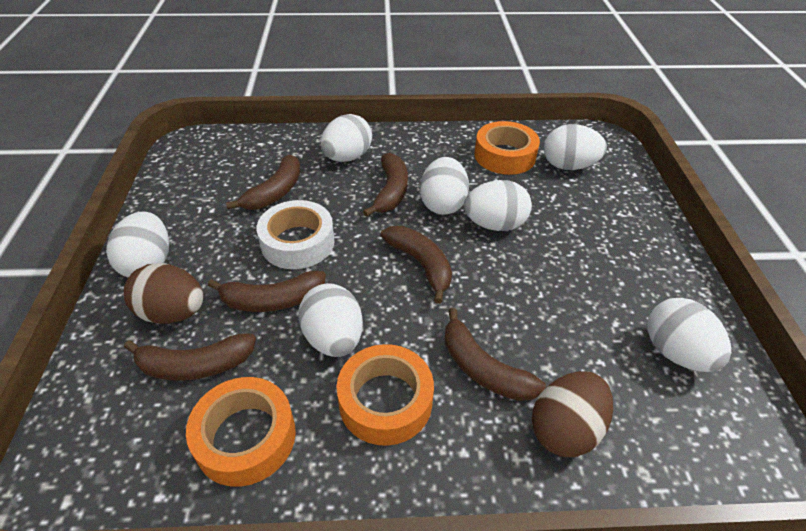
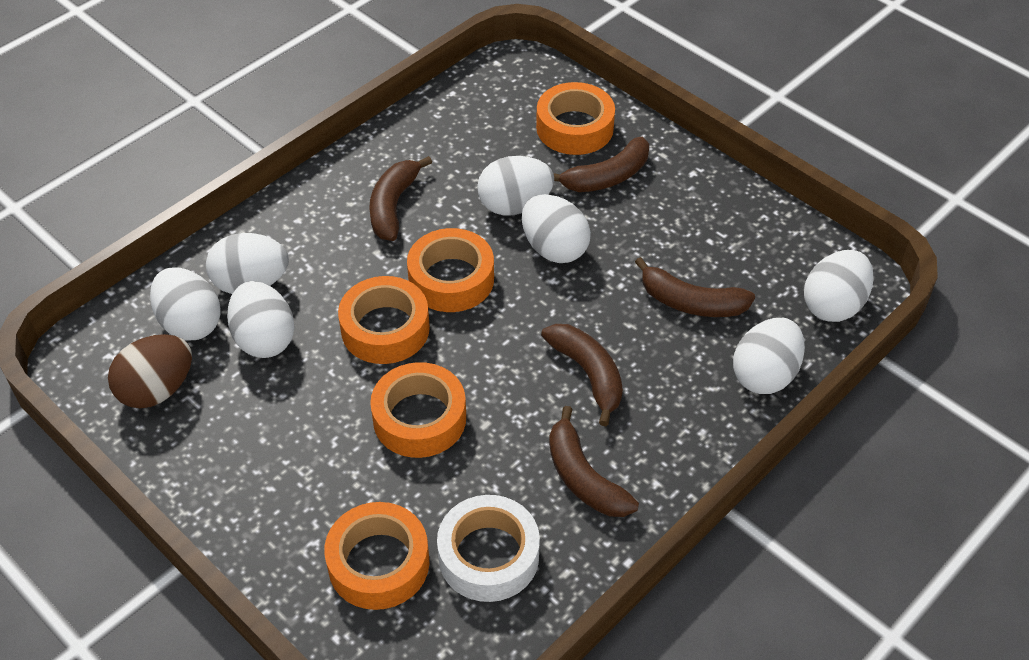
brown banana: [124,333,256,381] [208,271,326,312] [226,155,301,210] [363,153,408,217] [381,226,452,304] [445,308,546,401] = 6 -> [369,156,432,241] [541,324,623,426] [549,406,639,517] [553,137,649,192] [635,257,755,317] = 5
brown egg: [124,263,204,324] [532,371,613,457] = 2 -> [108,334,192,409] = 1
orange tape: [186,377,296,487] [337,344,434,446] [475,121,540,175] = 3 -> [324,502,429,610] [338,276,430,364] [370,362,466,458] [407,228,494,312] [536,82,615,155] = 5

